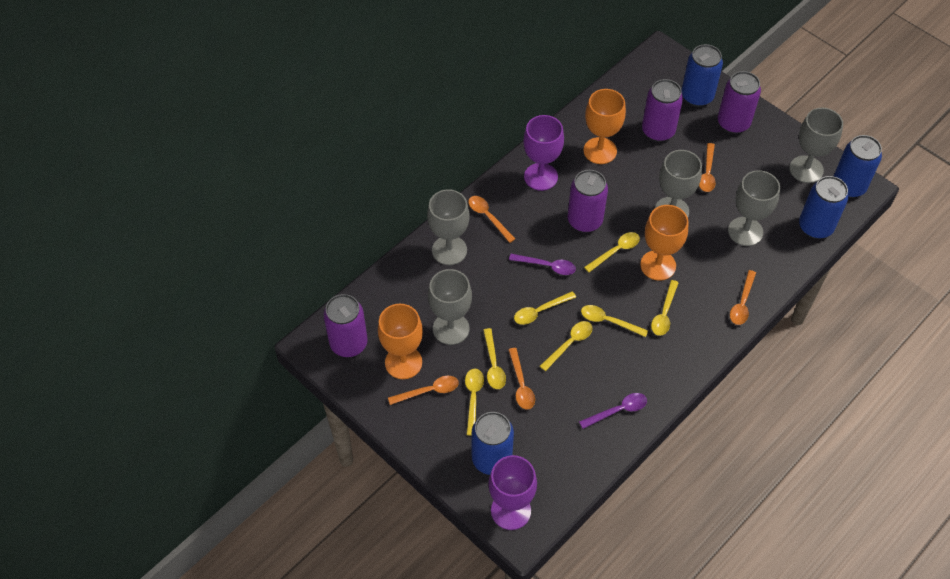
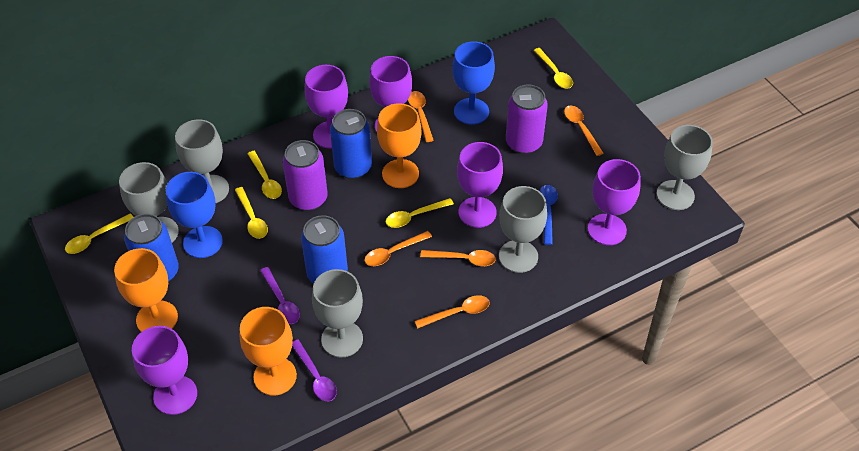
blue can: [472,412,514,475] [682,44,723,107] [799,176,848,239] [834,135,882,198] = 4 -> [124,214,179,282] [301,215,348,284] [330,109,372,179] = 3
blue goblet: none = 0 -> [166,172,223,258] [452,41,495,125] = 2
blue spoon: none = 0 -> [540,185,558,245] = 1
purple can: [324,294,368,357] [568,170,608,232] [642,79,683,142] [718,71,761,134] = 4 -> [283,140,328,211] [506,85,548,154] = 2
purple goblet: [488,455,537,530] [523,115,564,191] = 2 -> [132,326,197,415] [304,65,348,148] [369,56,412,132] [457,142,503,228] [588,159,641,245] = 5
yellow spoon: [465,369,484,436] [483,328,506,389] [514,291,576,325] [540,321,592,371] [581,305,648,337] [584,232,640,272] [651,280,679,336] = 7 -> [65,213,133,254] [235,187,268,239] [247,151,282,199] [386,198,454,228] [534,48,573,89] = 5

